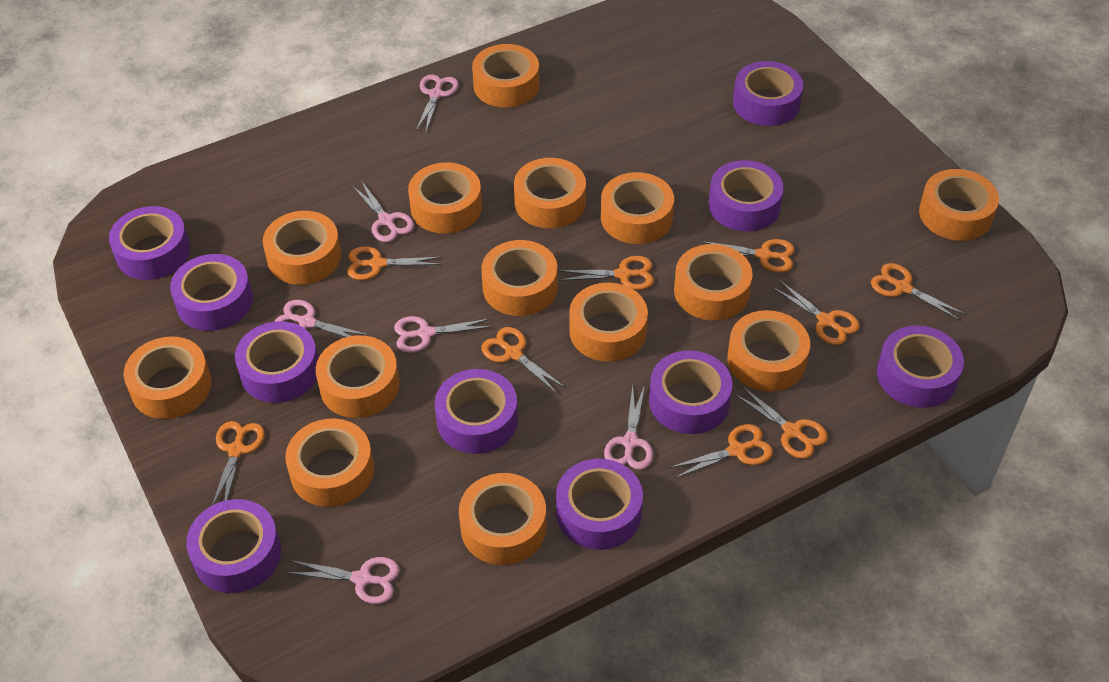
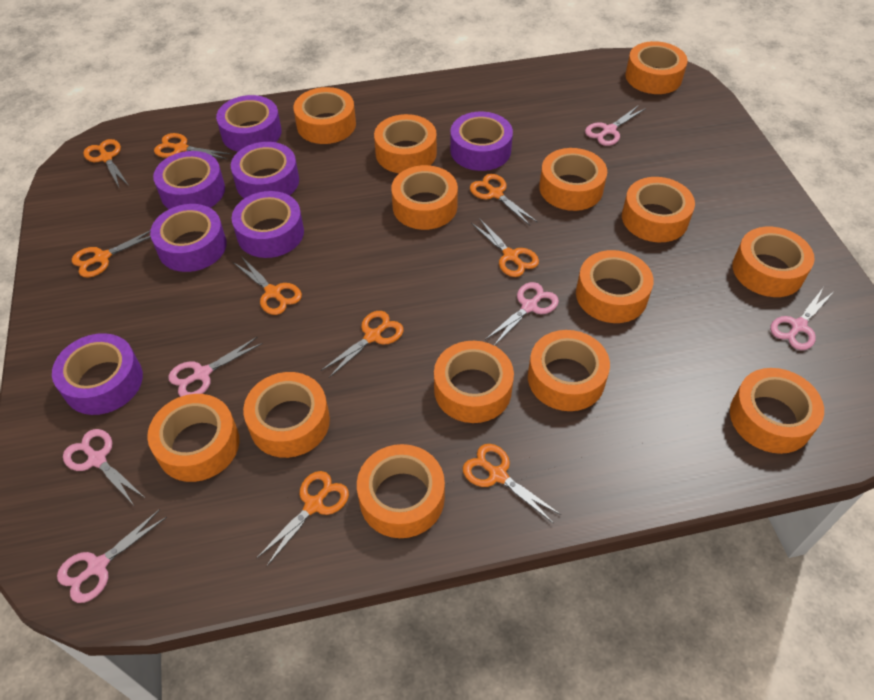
purple tape: [109,206,190,280] [170,254,253,331] [186,499,281,593] [235,321,318,403] [435,369,518,454] [556,459,643,550] [649,350,732,434] [709,160,784,232] [733,61,803,126] [877,325,964,408] = 10 -> [52,333,143,415] [150,204,227,272] [153,151,225,209] [216,95,282,152] [231,142,299,199] [232,191,304,258] [450,112,513,171] = 7

